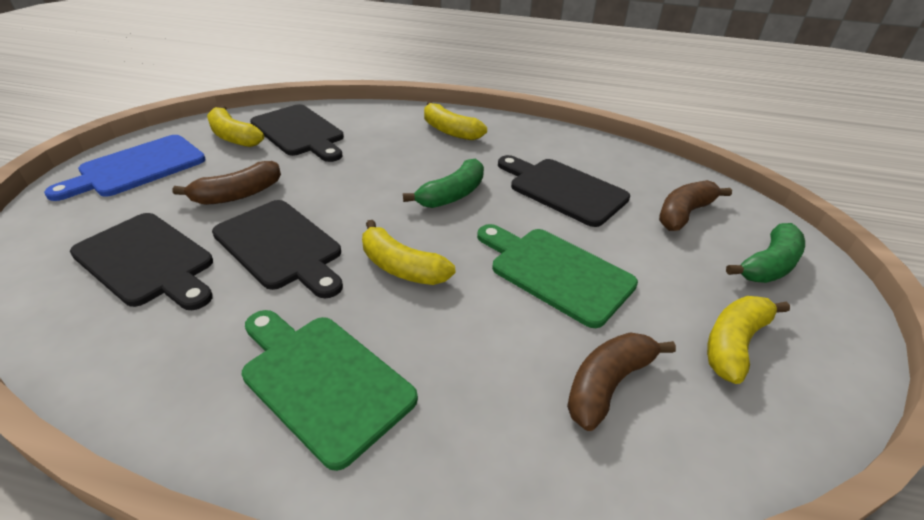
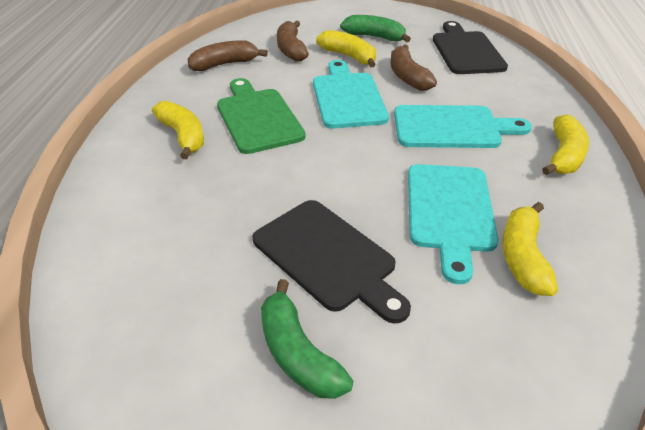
black cutting board: [70,213,213,310] [212,200,343,298] [250,104,344,162] [498,155,630,227] = 4 -> [253,200,411,324] [433,21,508,74] = 2
blue cutting board: [44,135,206,201] = 1 -> none = 0
green cutting board: [242,310,418,471] [477,224,638,328] = 2 -> [217,78,306,154] = 1
turquoise cutting board: none = 0 -> [313,60,389,129] [394,105,532,148] [408,164,498,284] = 3

